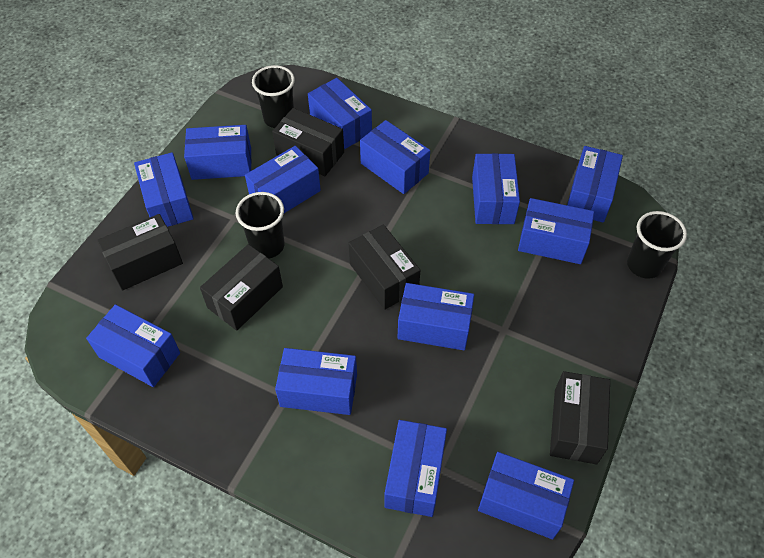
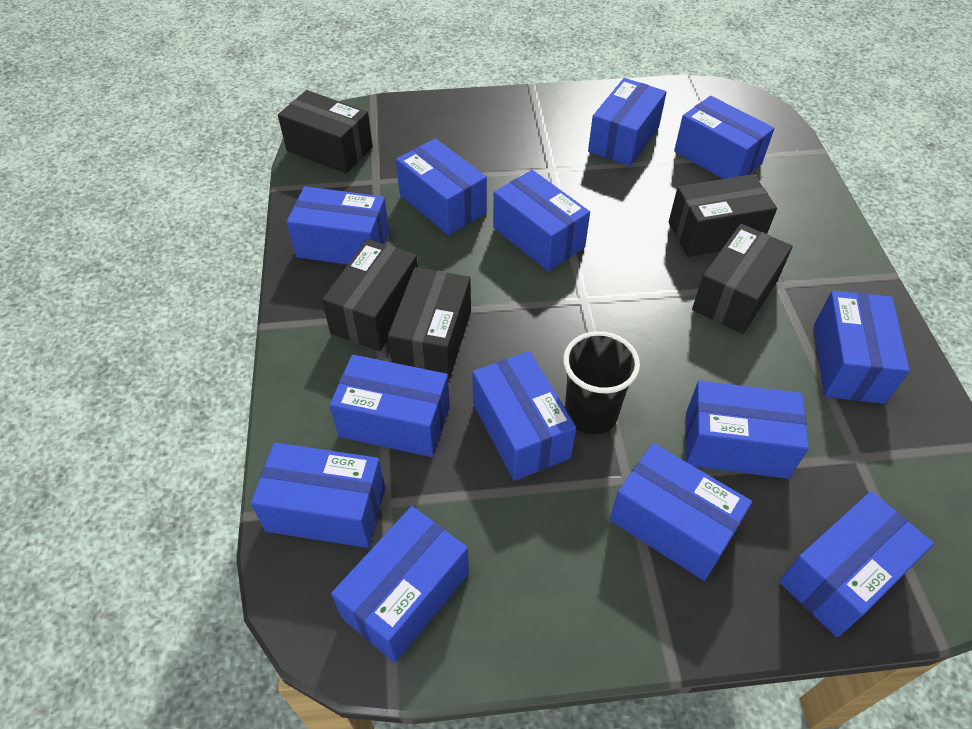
black cup: [236,192,285,258] [252,65,295,128] [627,211,687,279] = 3 -> [563,331,640,434] = 1

